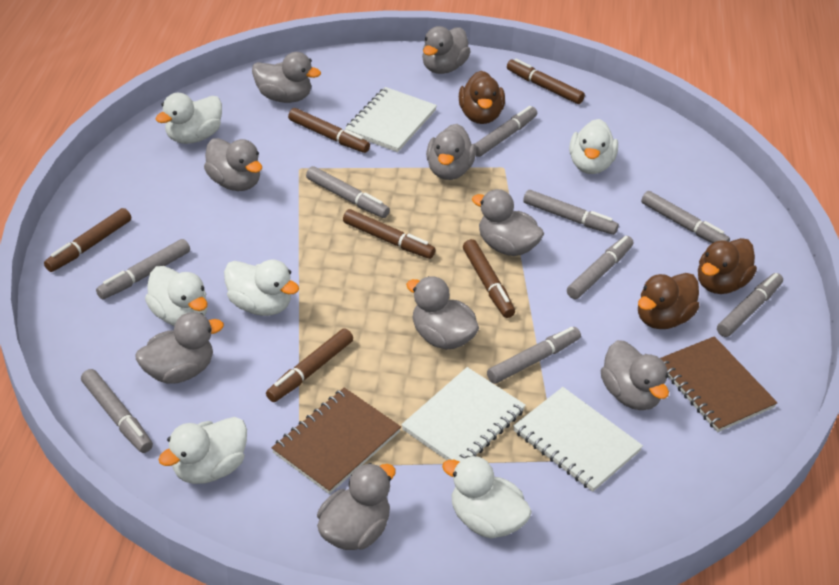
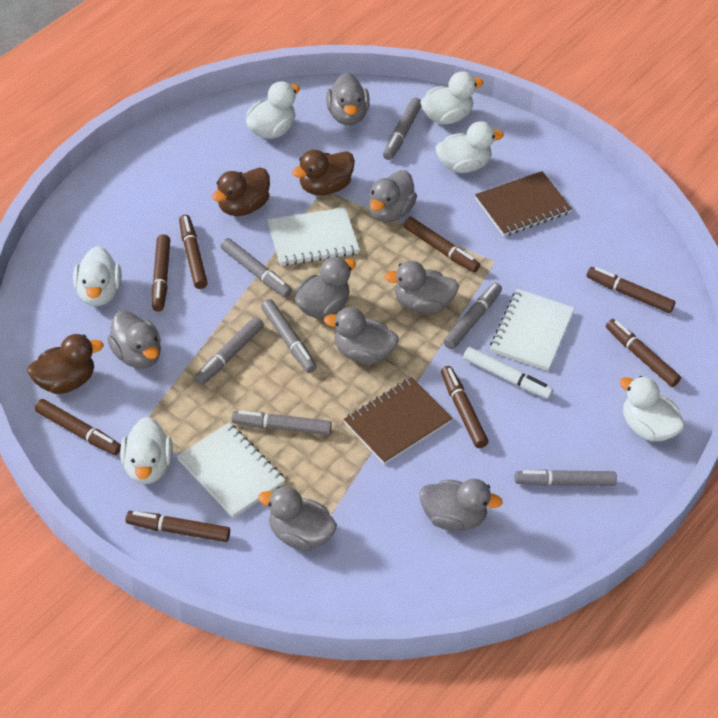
brown marker: [44,208,131,272] [266,328,353,402] [288,108,370,153] [343,209,436,259] [463,239,515,318] [507,58,585,104] = 6 -> [35,399,121,455] [126,511,230,542] [152,234,170,312] [179,215,208,289] [404,217,480,273] [441,366,488,448] [587,267,675,313] [606,319,681,387] = 8
grey duck: [135,312,224,384] [204,138,262,191] [252,52,321,103] [317,463,396,550] [406,276,479,350] [422,26,471,74] [426,124,476,180] [472,189,544,256] [601,340,669,410] = 9 -> [107,311,161,369] [258,487,337,551] [295,257,356,319] [324,307,399,364] [326,73,370,125] [368,170,417,222] [384,261,459,313] [419,479,503,531] = 8
grey marker: [81,369,153,453] [96,239,190,299] [306,166,390,218] [475,106,537,157] [487,327,581,384] [523,190,619,235] [567,236,634,299] [641,191,730,243] [717,273,783,337] = 9 -> [194,317,264,385] [220,238,292,298] [232,410,332,435] [261,299,317,373] [383,98,421,160] [443,283,502,349] [514,469,617,486] = 7
white marker: none = 0 -> [463,347,553,399] = 1

